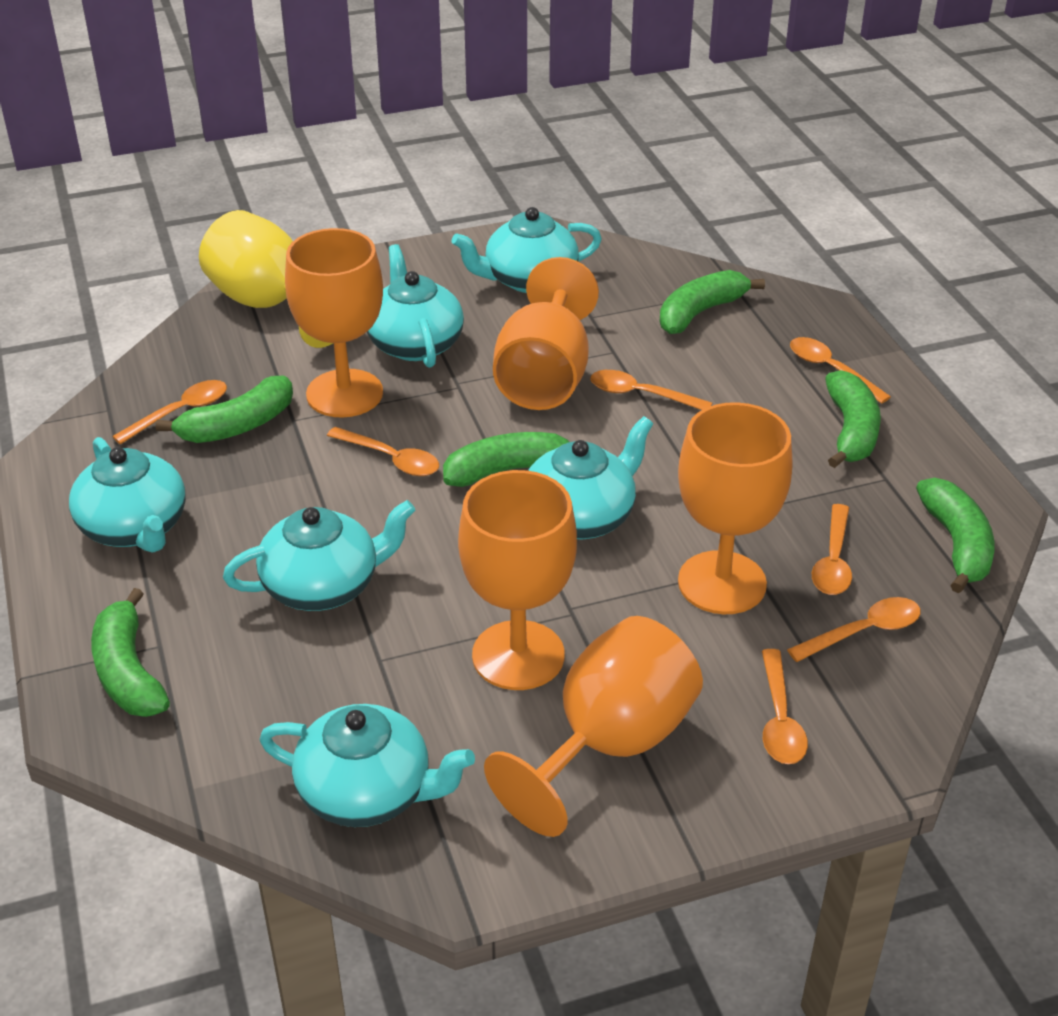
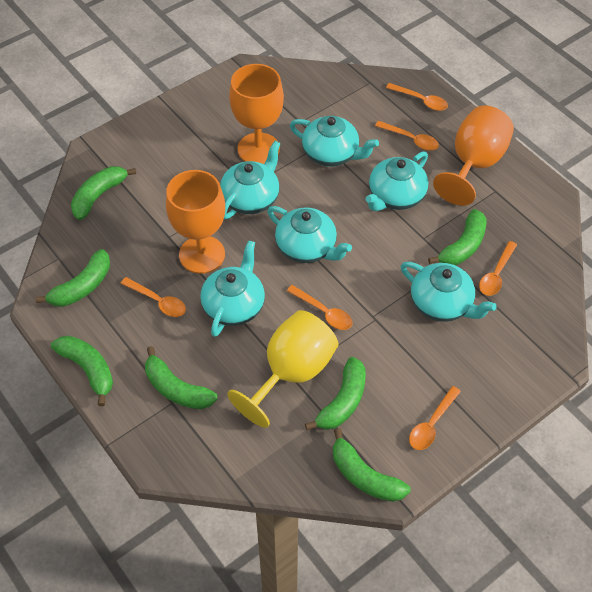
green banana: [91,588,170,717] [155,376,293,443] [443,432,569,487] [659,270,765,334] [825,370,881,468] [916,478,995,593] = 6 -> [35,249,110,307] [51,336,113,406] [71,166,136,220] [145,346,218,409] [305,357,366,430] [333,428,411,502] [428,209,486,266] = 7
orange goblet: [285,228,383,417] [458,470,577,690] [484,616,703,837] [493,257,599,410] [678,402,792,614] = 5 -> [166,170,225,274] [229,64,284,164] [433,106,514,206] = 3
orange spoon: [112,380,227,445] [327,427,439,476] [590,370,712,410] [762,649,808,764] [787,597,921,662] [790,337,891,404] [812,504,852,595] = 7 -> [120,277,186,317] [287,285,352,330] [375,121,439,150] [386,83,448,111] [409,386,461,450] [479,241,517,296] = 6

